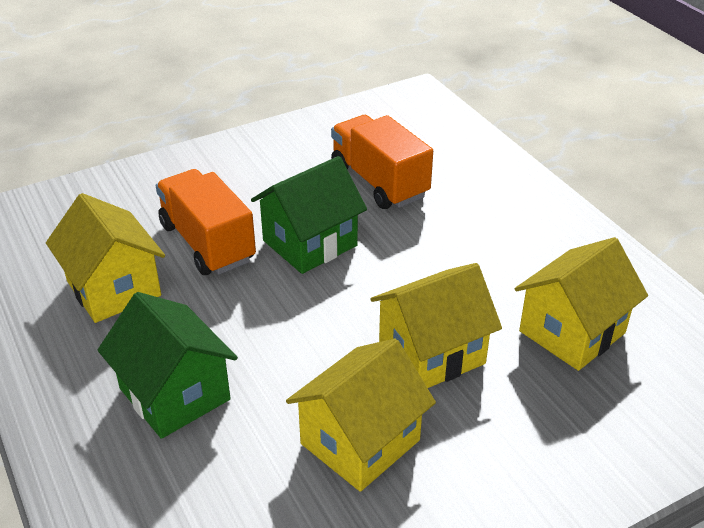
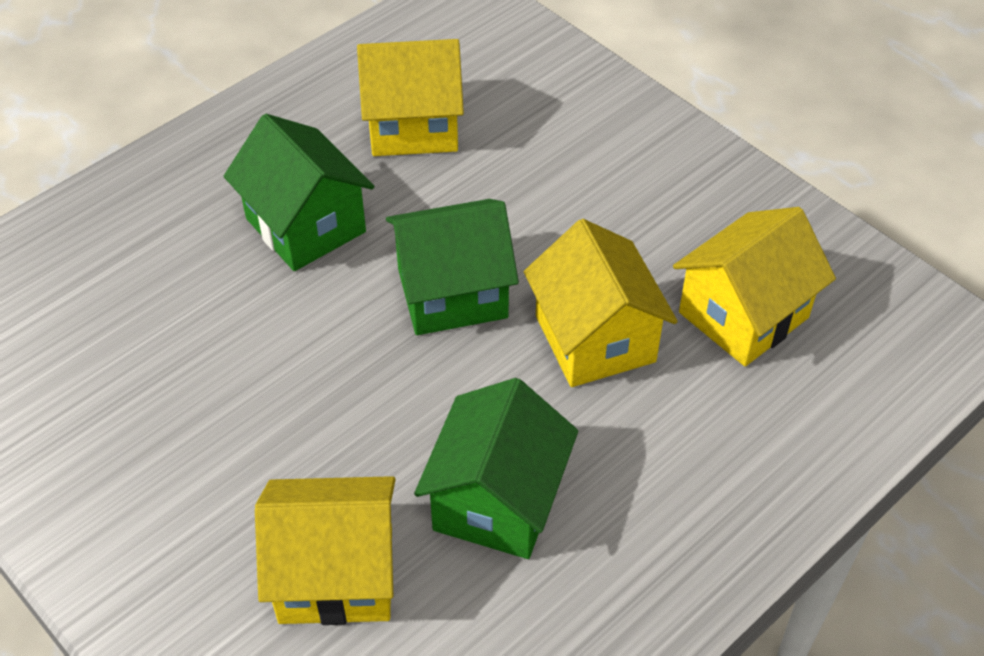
green house: [98,292,238,439] [251,156,367,274] = 2 -> [224,114,374,271] [386,199,519,335] [414,378,578,559] = 3
orange truck: [156,169,256,275] [331,115,433,209] = 2 -> none = 0

